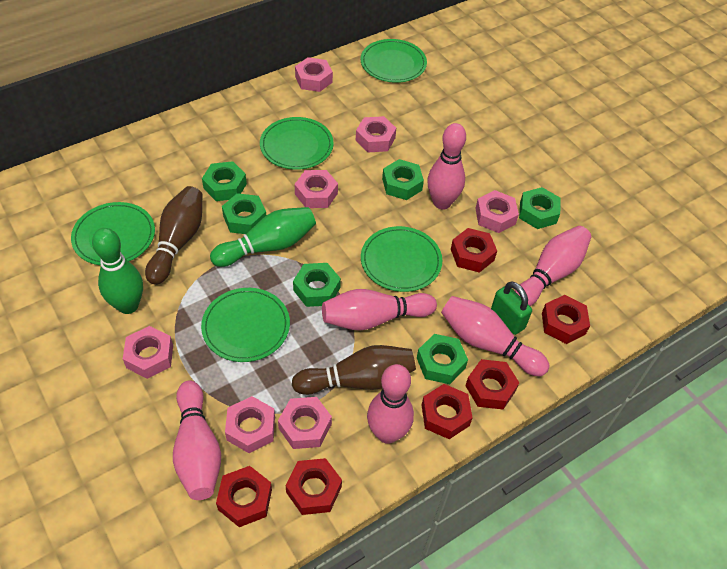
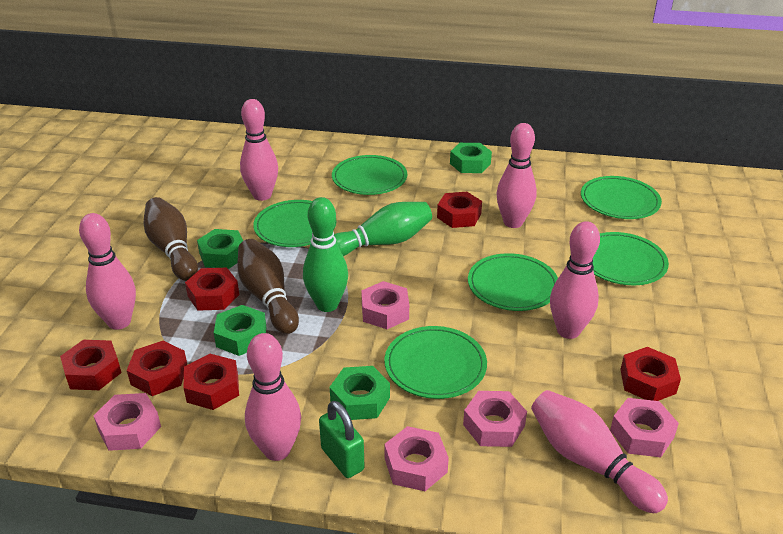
green nut: [202,161,247,201] [222,193,266,234] [293,263,341,307] [382,159,424,200] [417,334,468,384] [519,187,561,229] = 6 -> [197,229,243,269] [214,305,266,356] [330,366,390,420] [450,143,492,173] = 4
green plate: [71,202,155,266] [201,288,290,362] [260,117,334,170] [360,39,427,83] [361,226,442,292] = 5 -> [253,200,336,247] [332,155,407,195] [384,326,487,399] [468,253,558,311] [581,176,662,219] [592,232,669,285] = 6
pink nut: [123,326,173,379] [225,396,275,453] [278,397,332,449] [295,57,333,92] [295,170,338,208] [356,116,396,153] [475,190,519,233] = 7 -> [93,393,161,451] [361,281,409,329] [385,426,449,491] [463,391,527,447] [610,398,679,457] = 5

